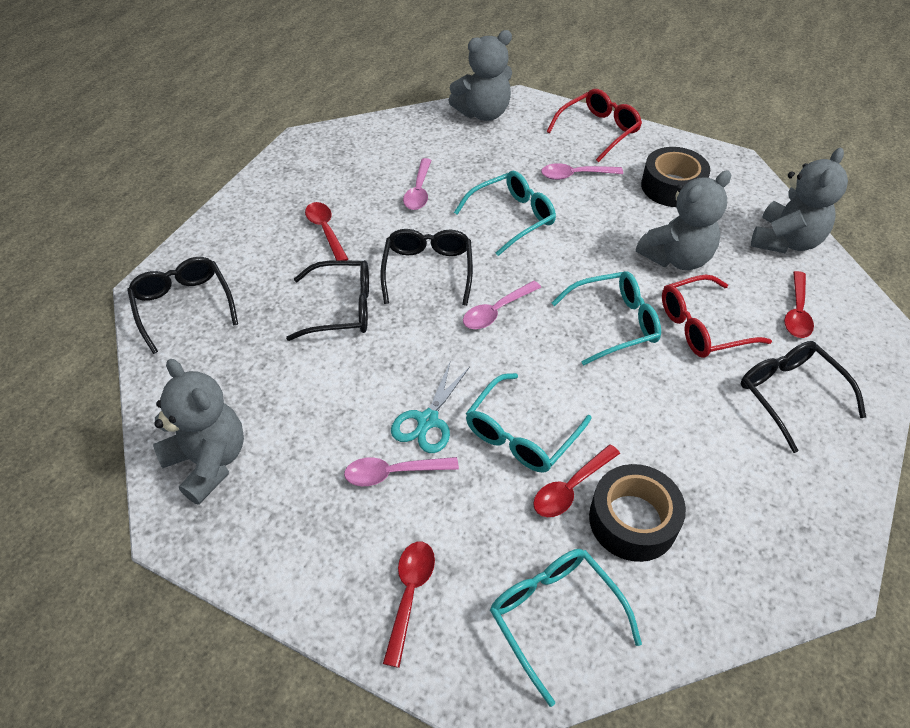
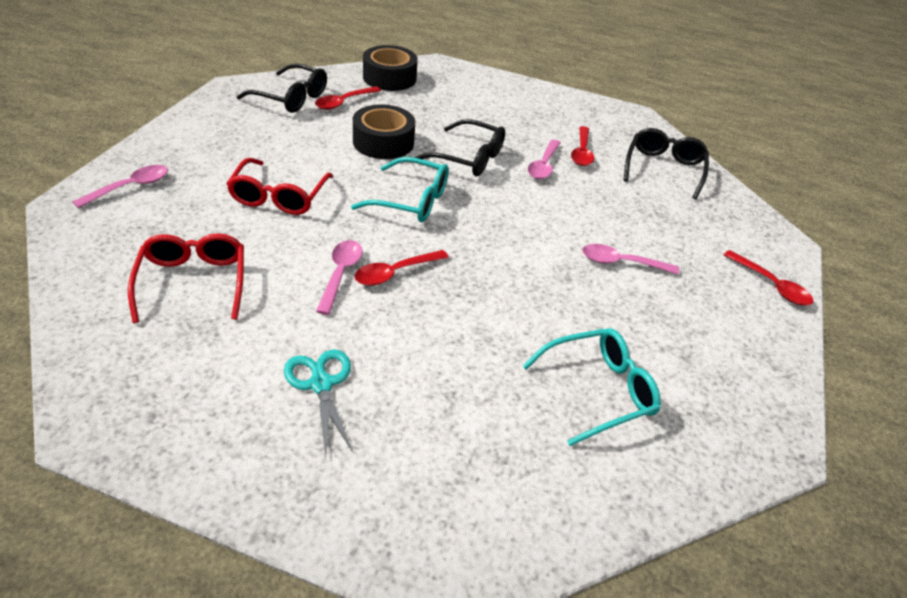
black glasses: [127,257,238,354] [286,260,369,341] [380,229,473,306] [741,341,866,453] = 4 -> [237,63,327,113] [414,119,505,176] [624,128,709,199] = 3
grey teddy bear: [153,359,244,505] [448,30,512,121] [636,171,731,270] [751,148,848,253] = 4 -> none = 0
turquoise glasses: [454,171,556,256] [466,373,592,473] [490,549,642,707] [552,271,661,366] = 4 -> [351,157,449,222] [523,328,661,446] = 2

